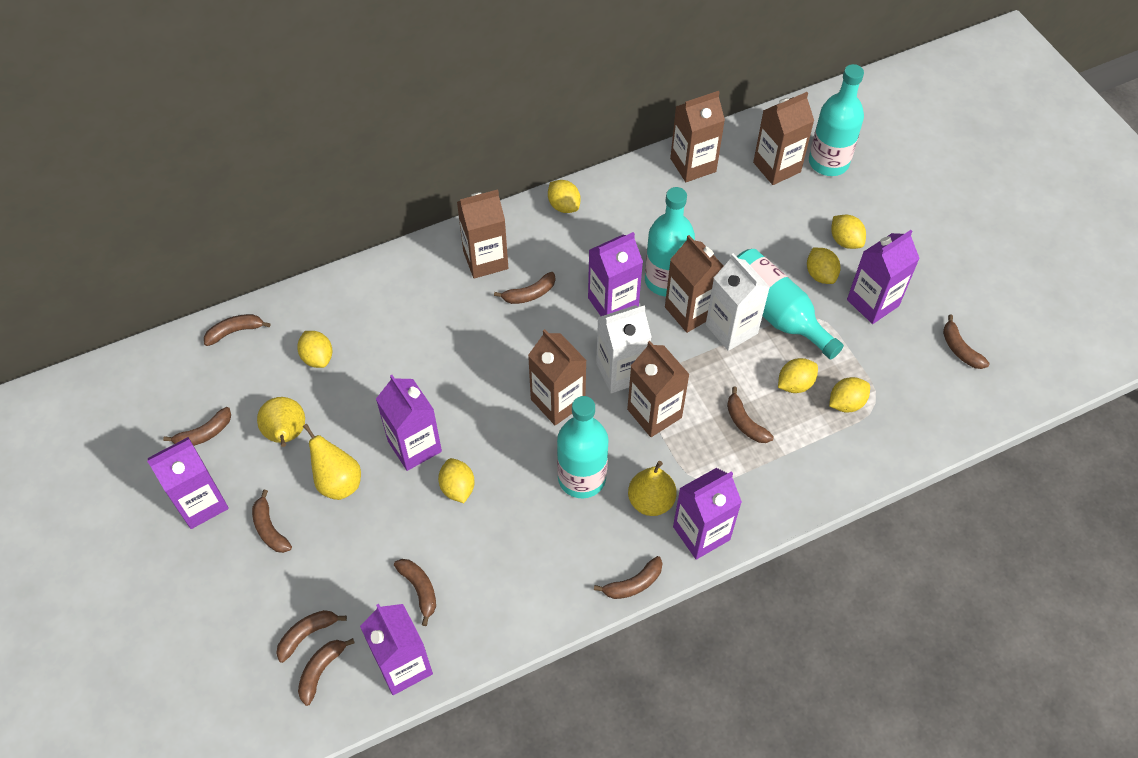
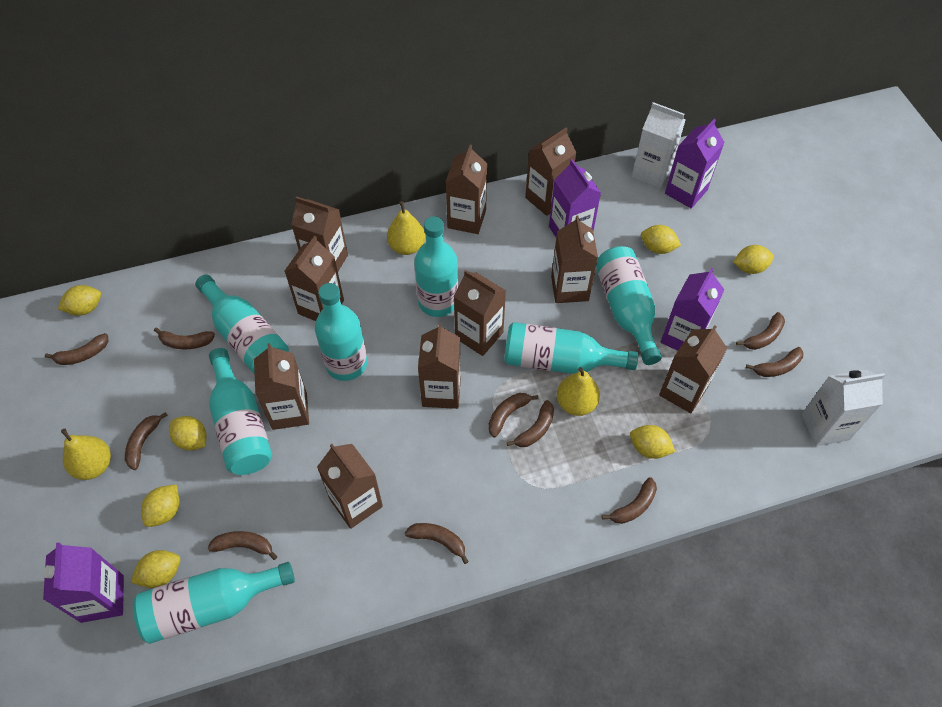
brown carton: [457,189,508,279] [528,329,587,425] [627,341,690,437] [665,235,723,333] [670,91,725,182] [753,92,814,185] = 6 -> [254,343,309,430] [285,236,344,321] [291,196,348,271] [317,444,383,529] [418,323,461,409] [446,145,487,234] [454,270,506,356] [525,128,576,216] [551,216,598,303] [659,325,727,413] = 10
purple carton: [147,437,229,529] [360,604,433,695] [376,375,442,471] [588,232,643,316] [673,468,742,560] [847,230,920,324] = 6 -> [43,542,124,623] [549,159,601,237] [661,268,724,351] [665,119,725,208] = 4
turquoise bottle: [557,396,609,498] [645,187,695,296] [737,249,844,359] [809,64,864,176] = 4 -> [133,562,295,644] [195,274,289,373] [209,348,272,475] [315,283,367,381] [414,216,458,317] [504,322,638,374] [596,246,662,365] = 7

